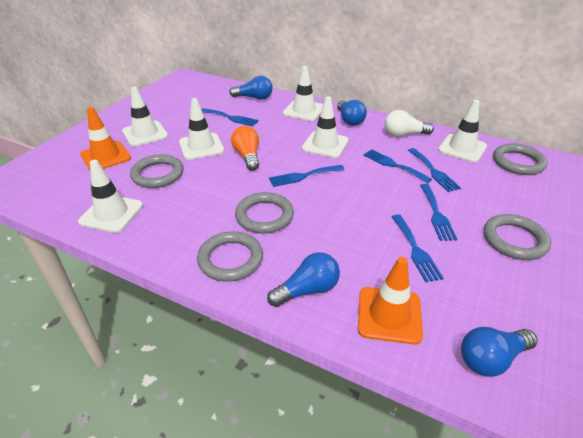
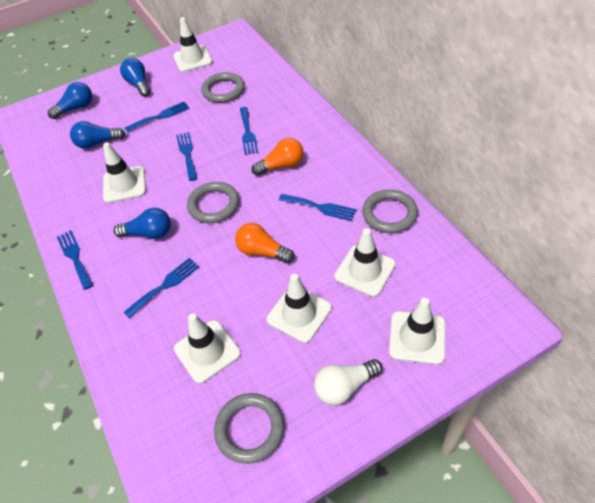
grey ring: [130,154,184,188] [197,231,263,282] [235,192,294,234] [484,214,551,260] [493,143,548,175] = 5 -> [187,182,239,223] [201,72,245,103] [214,393,284,464] [362,189,418,233] = 4
orange light bulb: [231,126,259,171] = 1 -> [235,223,294,263] [252,138,303,176] = 2
orange traffic cone: [80,107,131,170] [358,257,423,345] = 2 -> none = 0

